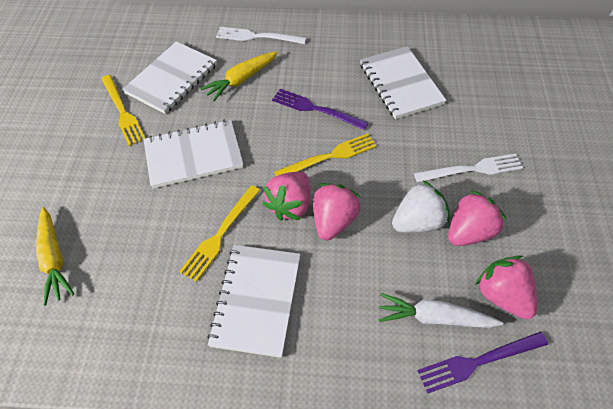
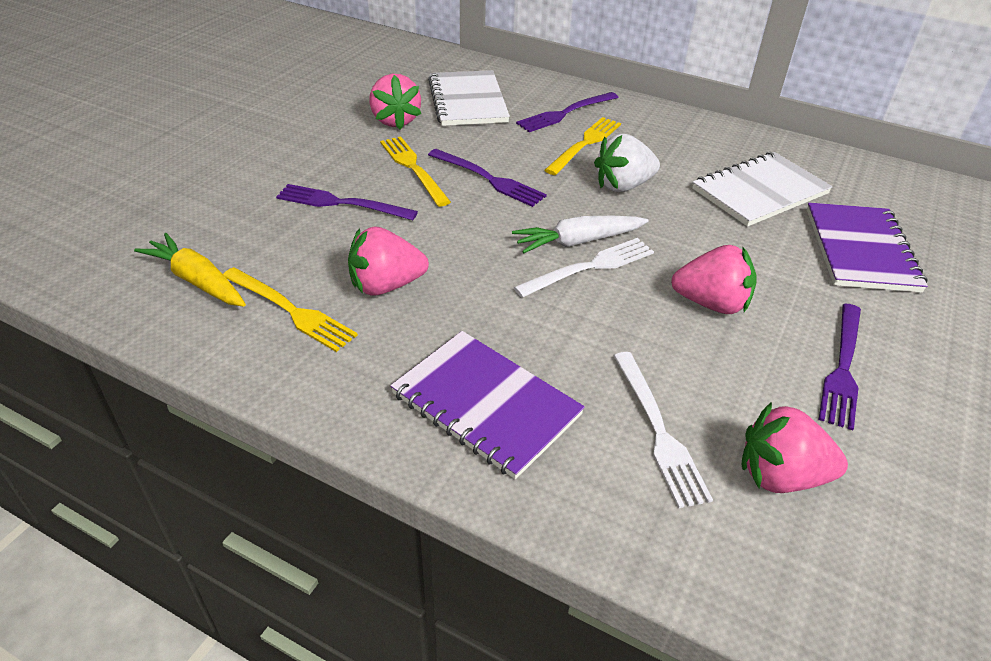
purple fork: [272,89,368,130] [417,331,548,394] = 2 -> [276,184,418,220] [428,149,547,207] [516,92,619,132] [819,304,861,430] = 4
purple notebook: none = 0 -> [390,331,585,479] [807,203,928,293] = 2
white notebook: [122,41,217,114] [144,120,243,188] [207,245,301,358] [360,46,447,119] = 4 -> [428,70,510,126] [692,152,833,227] = 2
yellow carrot: [36,207,74,306] [200,51,278,101] = 2 -> [134,233,246,307] = 1

